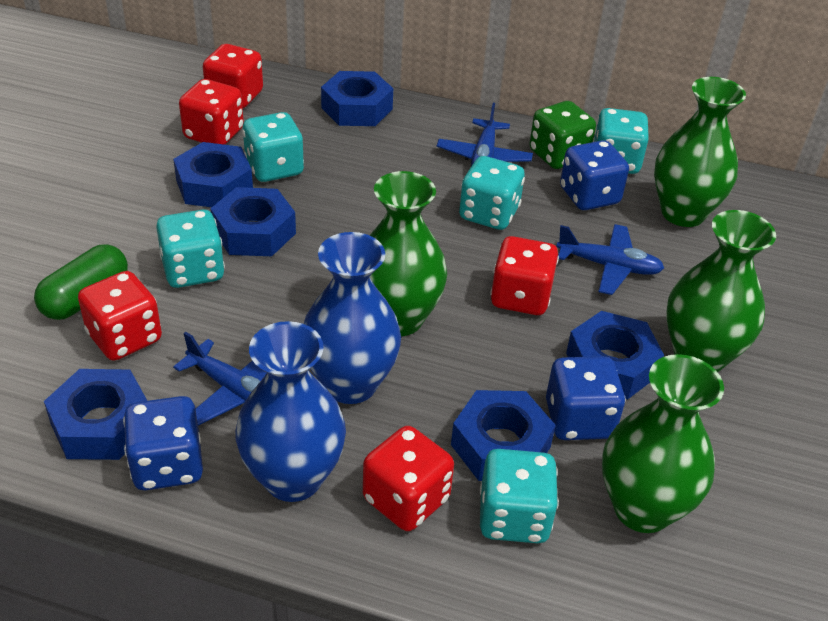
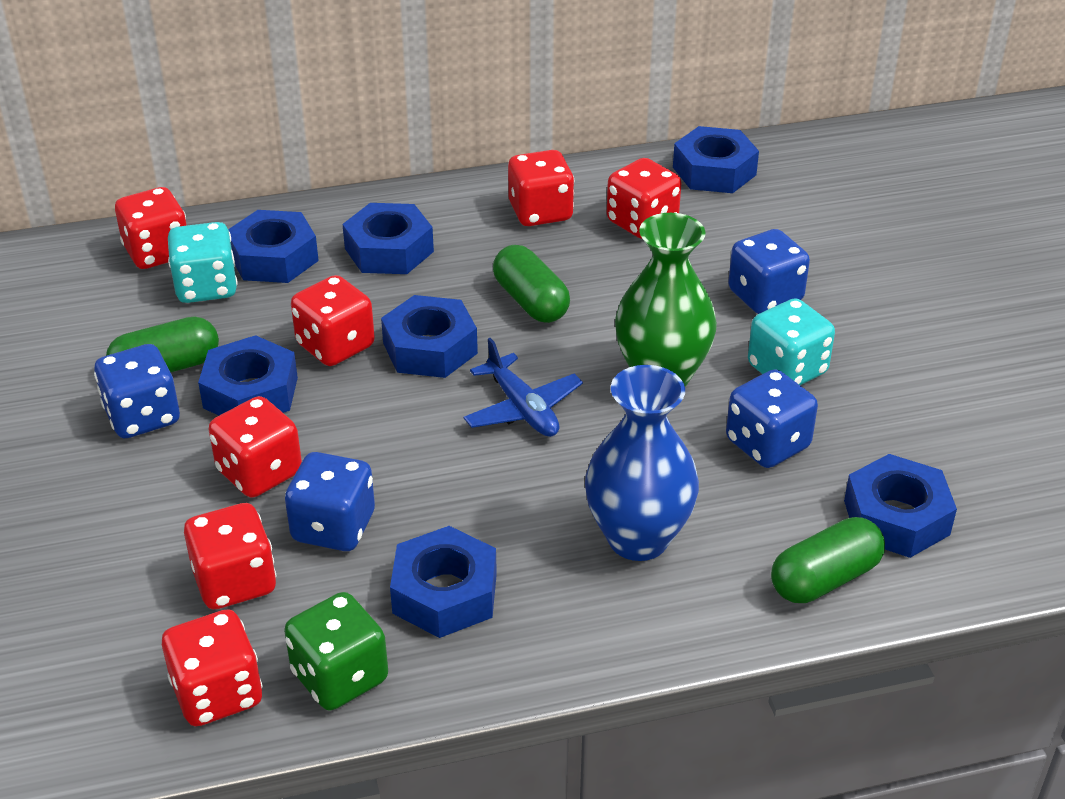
blue dice: [123,396,203,490] [546,356,626,440] [560,140,629,210] = 3 -> [94,344,180,438] [285,452,375,551] [726,369,818,468] [728,229,810,314] = 4
blue nut: [44,369,147,460] [173,142,253,207] [210,187,296,256] [321,71,393,126] [451,390,556,481] [566,311,664,399] = 6 -> [198,335,298,416] [228,210,319,283] [342,203,434,274] [381,295,478,378] [390,526,497,638] [673,126,759,193] [844,454,957,558] = 7
blue plane: [173,332,266,425] [437,103,533,166] [556,224,664,295] = 3 -> [463,338,583,437] = 1
blue vase: [235,321,346,502] [304,232,401,404] = 2 -> [585,365,699,561] = 1
green capsule: [34,244,128,320] = 1 -> [106,316,219,372] [493,245,570,323] [771,517,885,603] = 3
green vase: [369,171,447,336] [602,354,724,533] [654,77,746,227] [666,210,776,372] = 4 -> [615,213,717,387] = 1
red dice: [78,271,162,361] [179,79,244,145] [203,44,263,108] [363,426,454,531] [490,236,559,315] = 5 -> [115,187,187,269] [162,609,263,726] [184,503,276,609] [209,396,302,498] [291,275,375,366] [508,150,574,226] [607,158,681,239] = 7
turquoise dice: [156,209,225,288] [242,112,304,182] [459,156,525,230] [480,449,559,543] [593,108,649,174] = 5 -> [168,222,237,303] [748,298,835,385] = 2

